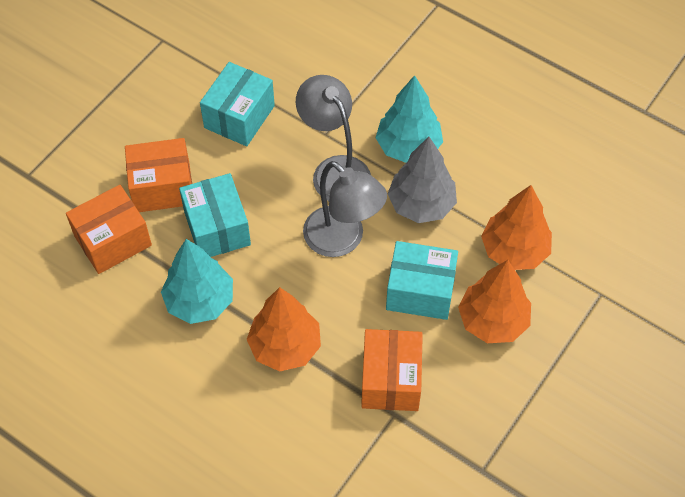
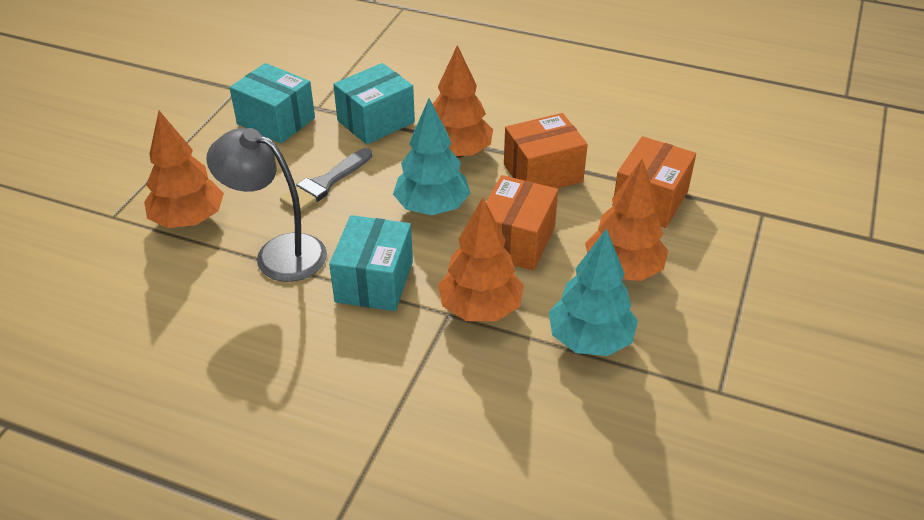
grey brush: none = 0 -> [280,148,372,212] = 1
grey lamp: [296,75,371,201] [303,161,387,257] = 2 -> [206,128,327,282] = 1
grey tree: [388,136,457,223] = 1 -> none = 0
orange tree: [247,287,321,372] [458,260,531,343] [481,185,552,270] = 3 -> [144,110,224,228] [433,45,493,158] [438,197,524,321] [585,159,668,281] = 4

